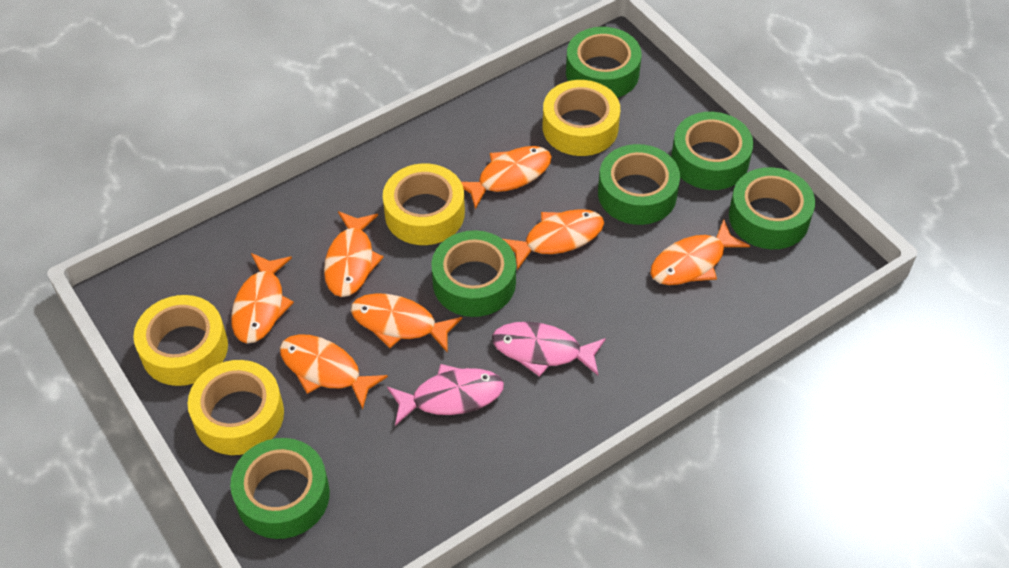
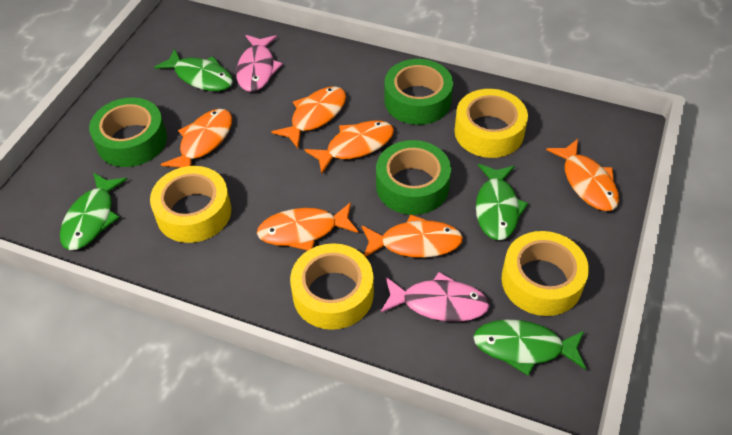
green fish: none = 0 -> [60,172,128,250] [154,48,233,91] [473,320,586,376] [476,164,528,240] = 4
green tape: [230,438,330,539] [431,230,516,317] [566,27,641,98] [598,144,680,225] [671,112,753,190] [729,167,815,249] = 6 -> [89,98,167,167] [376,140,451,215] [384,59,453,125] = 3
orange fish: [231,253,294,343] [280,334,388,409] [324,211,384,297] [351,293,462,352] [461,146,552,209] [503,209,604,270] [650,220,750,285] = 7 -> [161,109,232,168] [257,202,359,251] [271,86,346,148] [305,120,394,174] [362,214,463,258] [546,139,619,211] = 6

